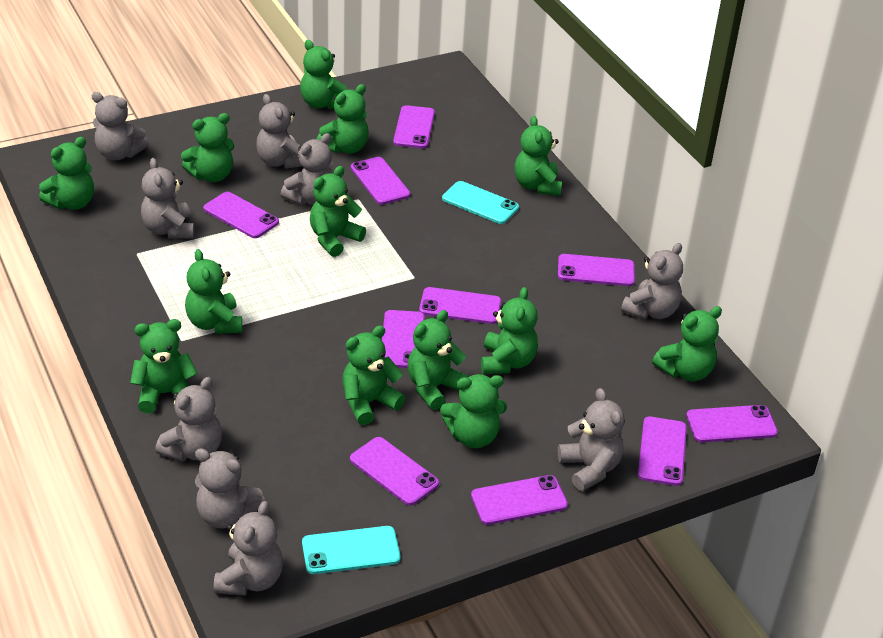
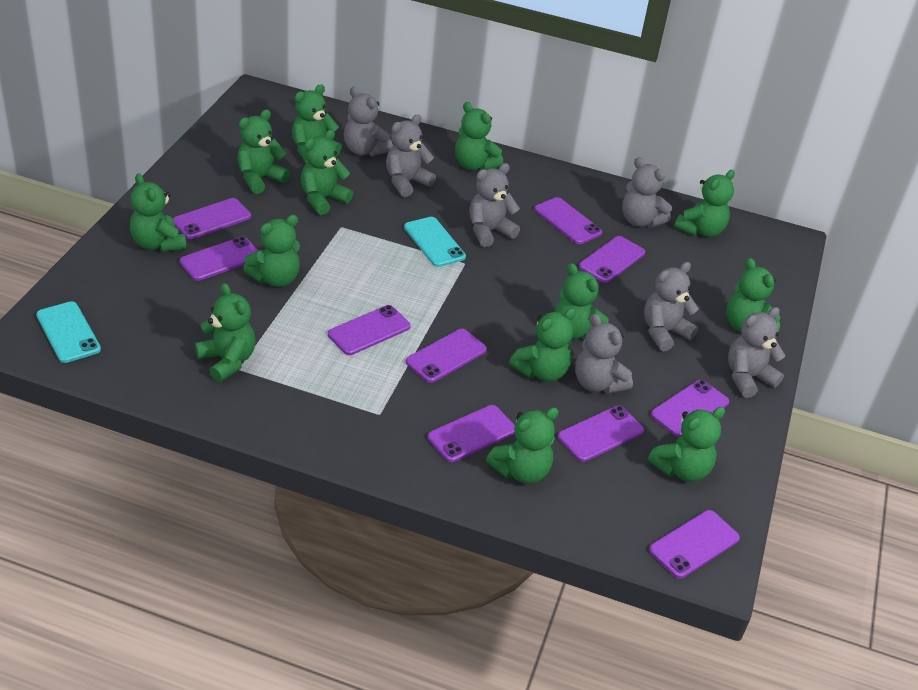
grey teddy bear: [91,92,149,160] [141,158,194,238] [155,377,222,462] [195,448,265,528] [214,501,283,596] [256,94,302,169] [280,133,333,205] [558,388,624,491] [621,243,683,319] = 9 -> [344,87,393,157] [386,114,436,197] [469,163,520,247] [575,314,633,394] [622,157,672,228] [644,262,699,351] [728,307,786,398] = 7

